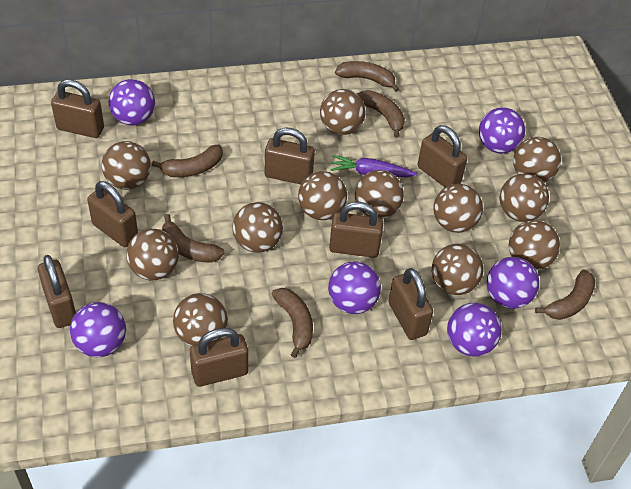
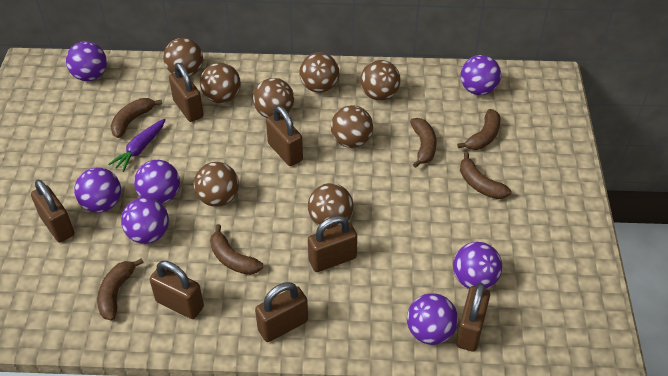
brown ball: [102,141,151,190] [126,229,179,280] [173,293,228,346] [233,202,283,253] [298,171,347,220] [320,89,365,135] [355,170,404,219] [432,244,483,295] [433,184,483,233] [500,174,549,222] [509,220,560,270] [513,137,561,183] = 12 -> [163,38,203,77] [193,162,239,207] [200,63,241,103] [253,78,294,118] [299,52,339,93] [308,183,354,229] [331,105,373,148] [360,60,400,101] = 8
brown padlock: [37,255,76,328] [51,79,104,138] [87,181,138,247] [190,328,248,387] [265,128,315,184] [329,202,383,258] [389,268,433,340] [418,125,467,187] = 8 -> [31,180,74,242] [149,261,204,319] [169,63,204,122] [255,282,308,342] [266,106,303,166] [308,216,357,272] [456,283,490,351] = 7
purple ball: [70,302,126,357] [108,79,155,126] [328,262,381,314] [447,303,502,357] [479,107,525,154] [487,257,539,309] = 6 -> [66,41,107,81] [74,167,121,213] [121,197,169,244] [134,160,180,204] [407,293,458,345] [453,242,502,289] [461,55,501,95] = 7

